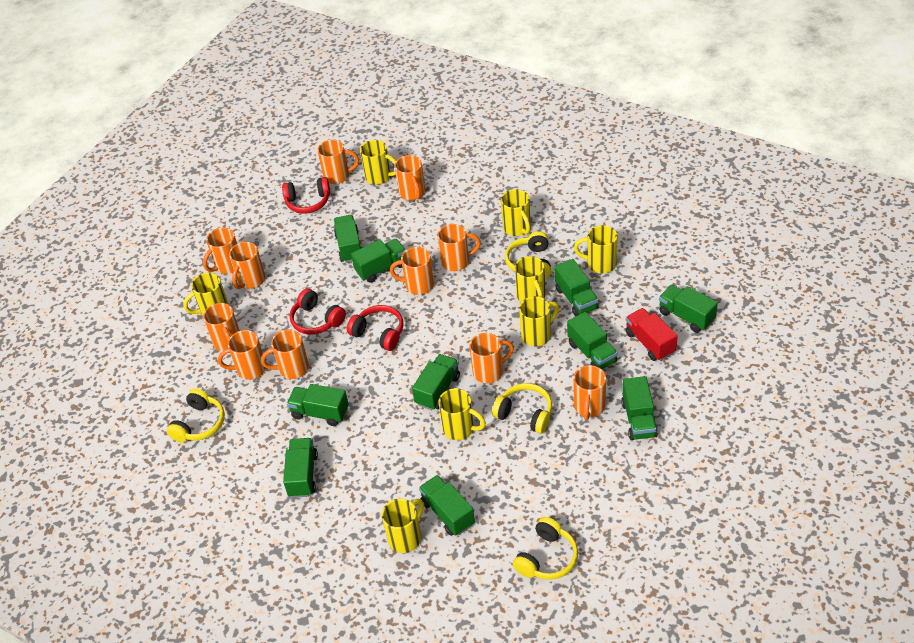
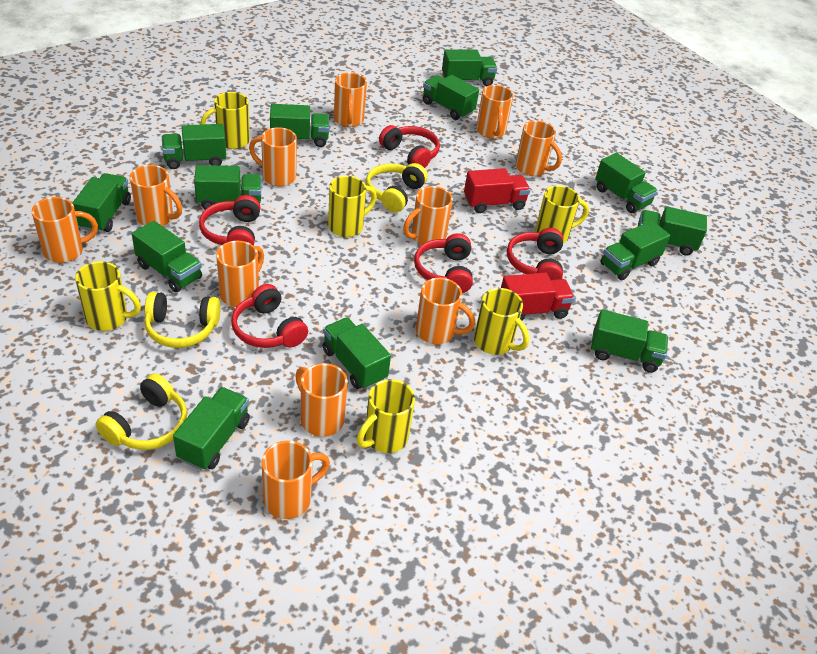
green truck: [283,438,318,498] [287,384,349,426] [334,215,362,263] [351,239,406,283] [412,354,460,410] [419,475,475,536] [554,259,598,317] [567,312,618,369] [621,376,658,440] [659,285,718,333] = 10 -> [73,173,131,233] [132,221,202,292] [162,124,226,169] [173,387,250,470] [194,165,262,209] [270,104,329,147] [323,317,391,389] [423,75,479,120] [442,50,497,86] [591,310,668,373] [595,153,658,213] [600,221,670,280] [638,206,707,256] = 13
red headphones: [282,177,330,214] [290,288,346,335] [347,305,403,351] = 3 -> [199,195,260,246] [231,284,308,348] [379,125,440,168] [414,233,473,293] [507,228,563,280] = 5
red truck: [625,308,678,361] = 1 -> [464,168,530,213] [501,273,575,321] = 2
yellow headphones: [166,388,225,442] [492,383,552,434] [505,231,551,278] [513,517,578,580] = 4 -> [96,373,187,450] [145,292,221,348] [366,163,428,212] = 3
yellow mug: [183,272,229,316] [360,140,396,185] [382,499,424,553] [438,388,486,440] [501,189,530,236] [514,256,545,302] [519,296,559,346] [574,225,617,274] = 8 -> [75,261,141,331] [200,92,250,149] [328,176,377,237] [357,379,415,453] [474,288,529,355] [535,185,589,243] = 6

